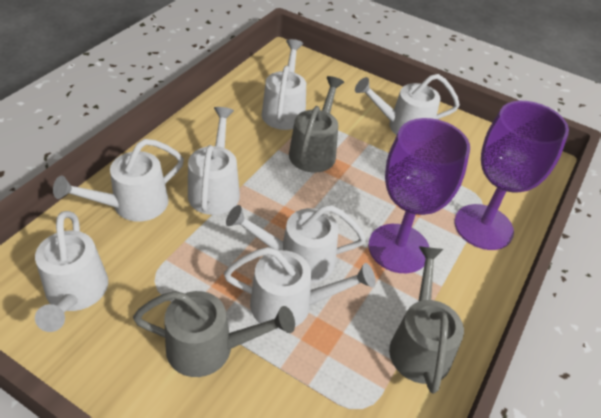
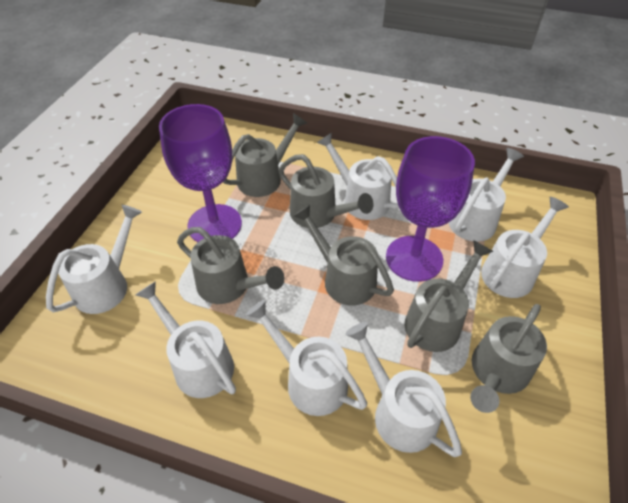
grey watering can: [133,291,295,377] [289,76,344,173] [389,246,464,393] = 3 -> [177,227,285,304] [223,113,307,197] [278,154,374,228] [293,204,394,305] [405,240,493,352] [470,304,547,413] = 6

